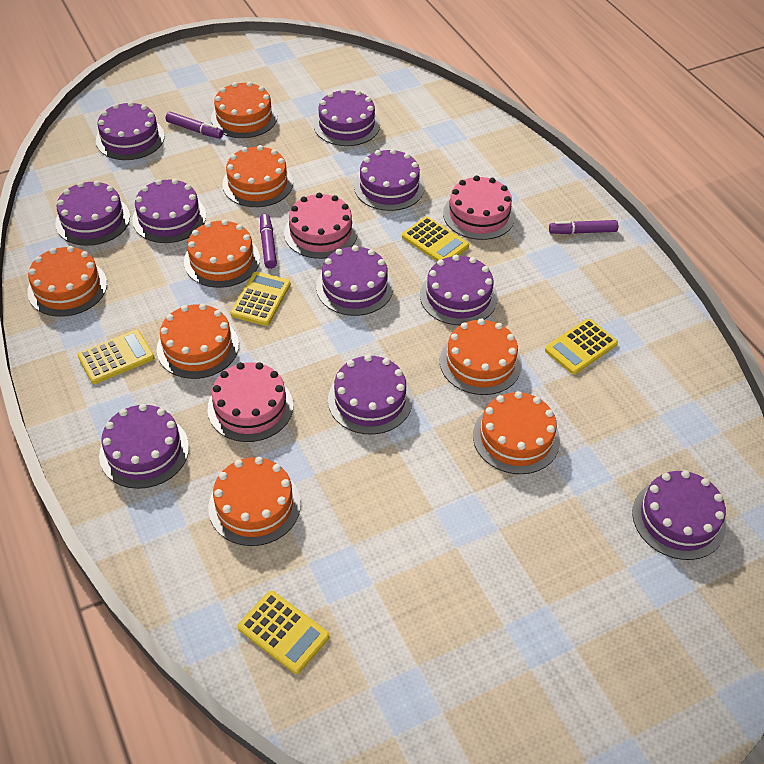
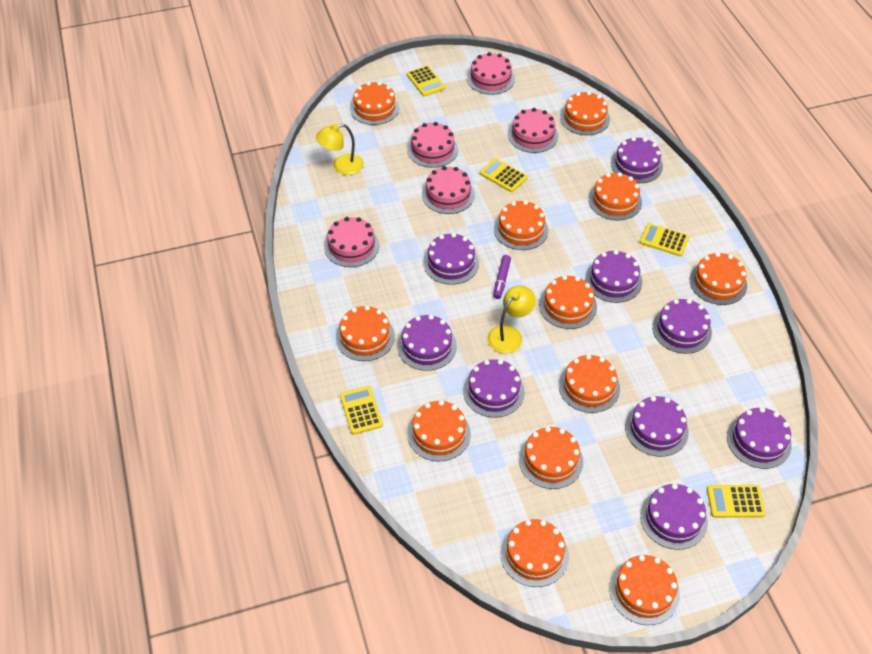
orange cake: [27,246,107,317] [157,303,239,379] [184,219,260,288] [208,457,301,546] [211,81,277,138] [222,145,293,207] [440,318,522,395] [473,391,560,474] = 8 -> [336,305,395,361] [350,82,399,125] [408,400,471,461] [494,200,548,250] [500,519,569,587] [519,427,583,489] [539,275,597,329] [559,354,620,413] [560,91,610,135] [588,172,642,221] [609,555,680,625] [690,252,747,305] = 12
pink cake: [207,362,293,442] [284,193,358,259] [443,175,515,240] = 3 -> [324,217,379,267] [407,122,458,168] [422,166,475,214] [467,52,515,95] [508,108,558,153] = 5
purple cake: [55,180,130,246] [96,101,165,160] [99,404,189,489] [132,178,206,243] [314,89,380,146] [316,245,393,316] [328,355,412,434] [354,149,424,211] [420,255,498,325] [632,470,726,560] = 10 -> [397,315,457,371] [423,233,479,285] [463,359,525,417] [585,250,642,303] [611,137,663,183] [625,396,689,457] [640,483,708,550] [652,299,712,354] [727,407,792,469] = 9
purple marker: [165,112,223,139] [260,214,277,269] [549,220,618,234] = 3 -> [493,255,511,299] = 1
yellow lamp: none = 0 -> [316,124,364,175] [487,286,536,353] = 2

